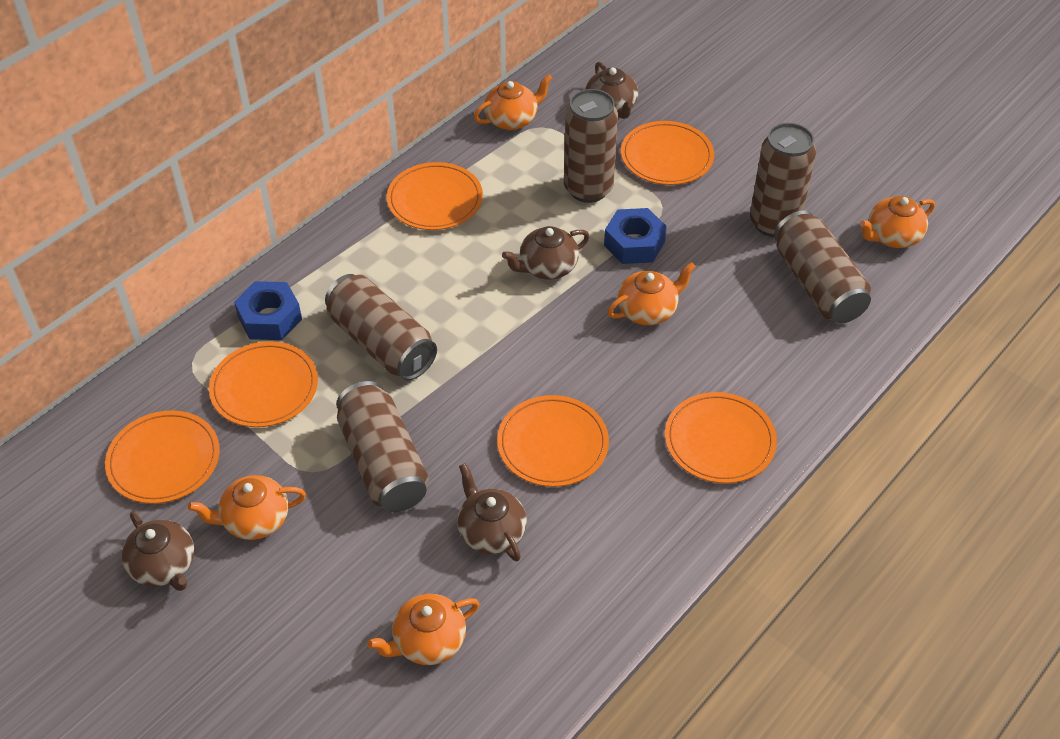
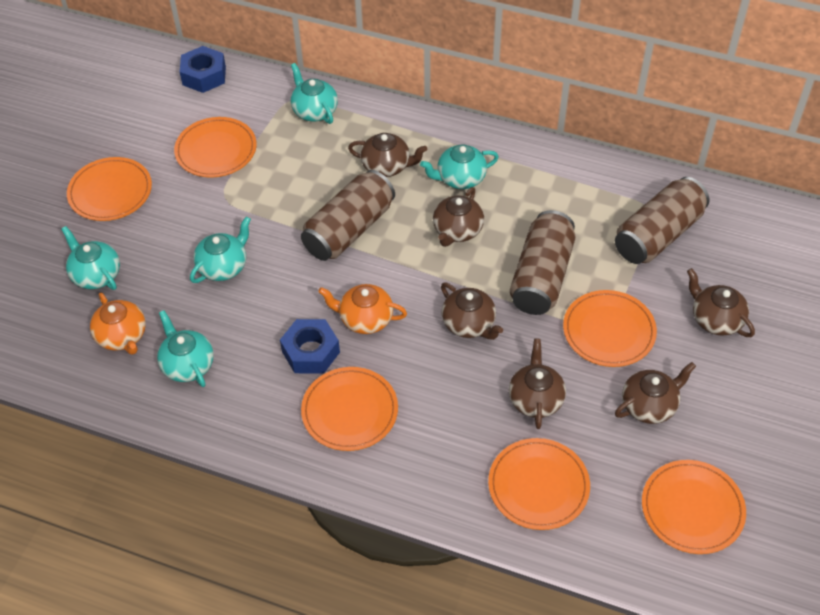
brown can: [325,274,437,380] [336,381,429,512] [564,89,618,203] [750,123,816,237] [774,210,871,323] = 5 -> [301,170,395,261] [510,210,576,315] [615,177,709,264] = 3
brown teapot: [122,512,194,591] [457,463,527,562] [502,226,590,280] [585,62,638,119] = 4 -> [348,133,428,177] [433,187,484,247] [441,283,503,340] [509,339,566,429] [615,362,696,424] [687,268,755,337] = 6
orange teapot: [188,475,306,540] [367,594,480,665] [474,74,552,130] [608,262,696,325] [860,196,935,248] = 5 -> [90,292,146,355] [318,284,407,334] = 2
turquoise teapot: none = 0 -> [61,226,120,290] [157,310,214,387] [190,216,251,283] [291,63,338,124] [420,144,499,189] = 5

